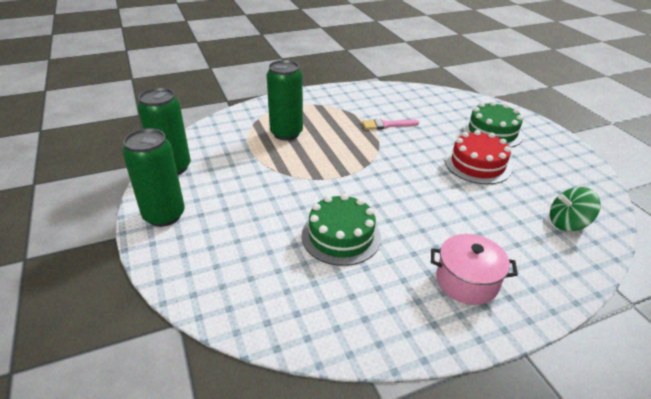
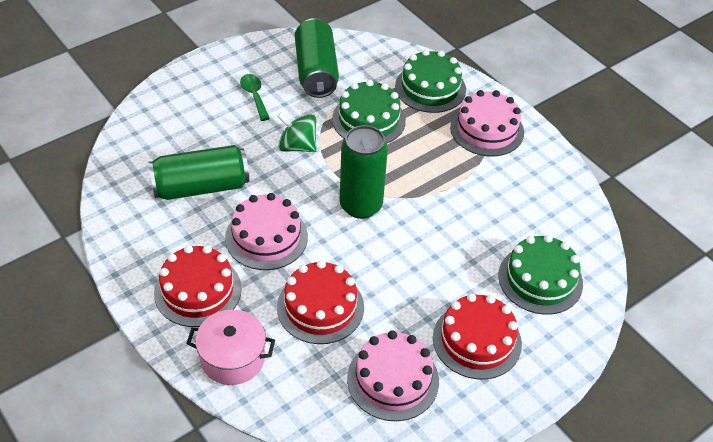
green cake: [302,194,381,266] [462,101,523,148] = 2 -> [332,80,406,143] [395,49,466,113] [498,235,583,315] = 3
green spoon: none = 0 -> [240,74,270,121] = 1
pink brush: [362,119,419,130] = 1 -> none = 0
pink cake: none = 0 -> [225,193,308,270] [347,330,439,421] [450,90,524,156] = 3
red cake: [445,130,512,184] = 1 -> [154,245,242,327] [277,260,364,344] [433,293,522,379] = 3

